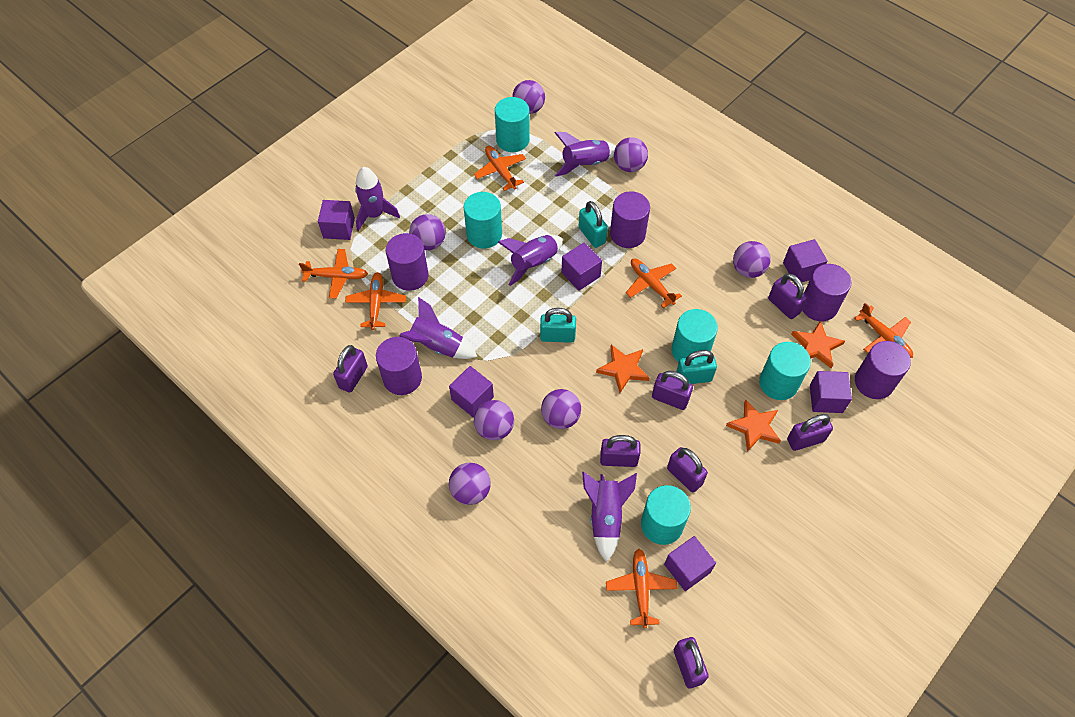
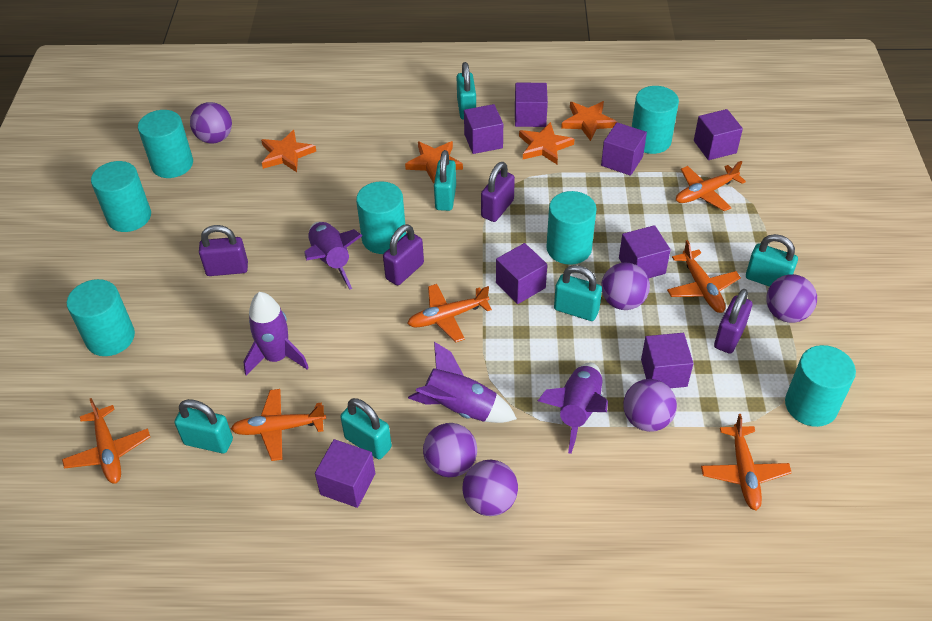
orange star: [596,345,649,393] [726,399,781,452] [791,320,845,368] = 3 -> [261,130,316,172] [405,141,463,184] [519,122,575,164] [561,101,617,141] = 4
purple ball: [409,214,446,250] [449,463,491,505] [474,400,514,440] [512,80,545,114] [541,389,581,429] [614,137,648,172] [733,241,771,278] = 7 -> [190,102,232,143] [423,423,477,477] [463,460,518,516] [601,262,650,310] [623,379,677,432] [766,274,817,323] = 6
purple cube: [318,200,355,240] [449,366,494,417] [561,243,602,291] [664,536,716,591] [783,239,828,284] [810,371,852,413] = 6 -> [315,439,375,508] [464,104,503,154] [496,243,547,304] [515,83,548,127] [601,122,647,176] [619,225,671,279] [641,333,694,388] [694,109,743,160] = 8
purple cylinder: [376,337,422,395] [386,233,429,291] [610,191,650,248] [802,264,851,321] [855,341,911,399] = 5 -> none = 0
purple padlock: [333,345,368,393] [600,435,640,467] [652,371,693,410] [667,447,708,493] [674,637,709,688] [768,273,807,319] [787,414,833,451] = 7 -> [199,225,248,276] [383,224,424,286] [481,162,515,222] [714,289,752,354] = 4
purple rocket: [355,167,400,231] [399,297,477,359] [498,235,563,286] [554,132,616,176] [582,472,637,562] = 5 -> [243,292,309,376] [304,222,363,289] [408,342,517,423] [538,363,608,454] = 4
turquoise cylinder: [464,192,502,249] [495,97,530,152] [641,485,691,545] [671,309,718,363] [759,342,811,400] = 5 -> [67,279,135,356] [91,161,151,232] [138,110,193,178] [356,181,406,254] [546,191,597,265] [632,86,679,154] [785,345,856,427] = 7
turquoise padlock: [540,308,576,343] [579,201,608,248] [676,350,717,384] = 3 -> [175,399,233,453] [340,398,392,459] [434,150,456,211] [457,62,476,120] [554,265,602,321] [746,234,798,287] = 6

